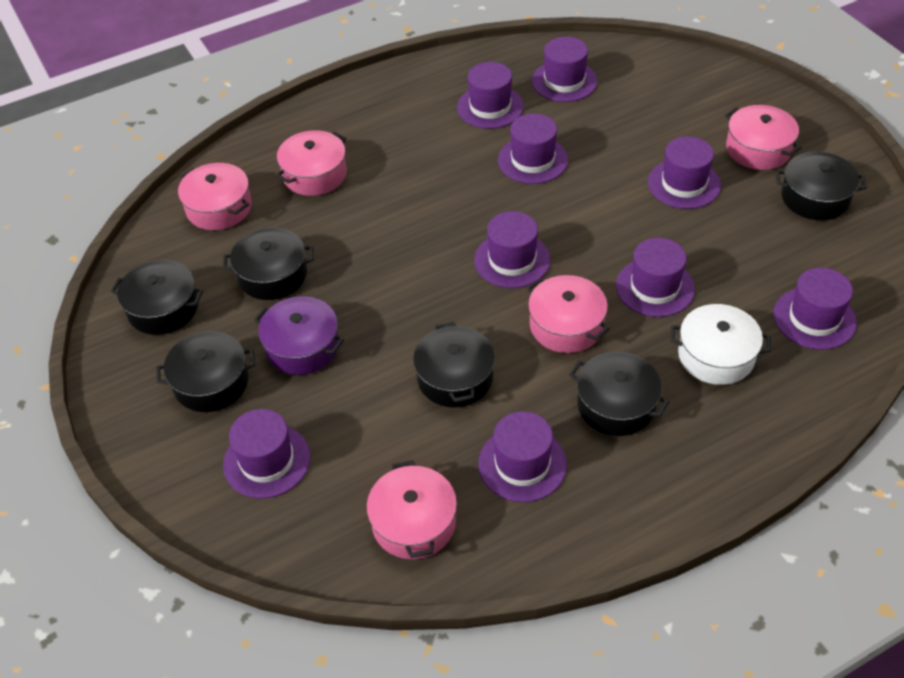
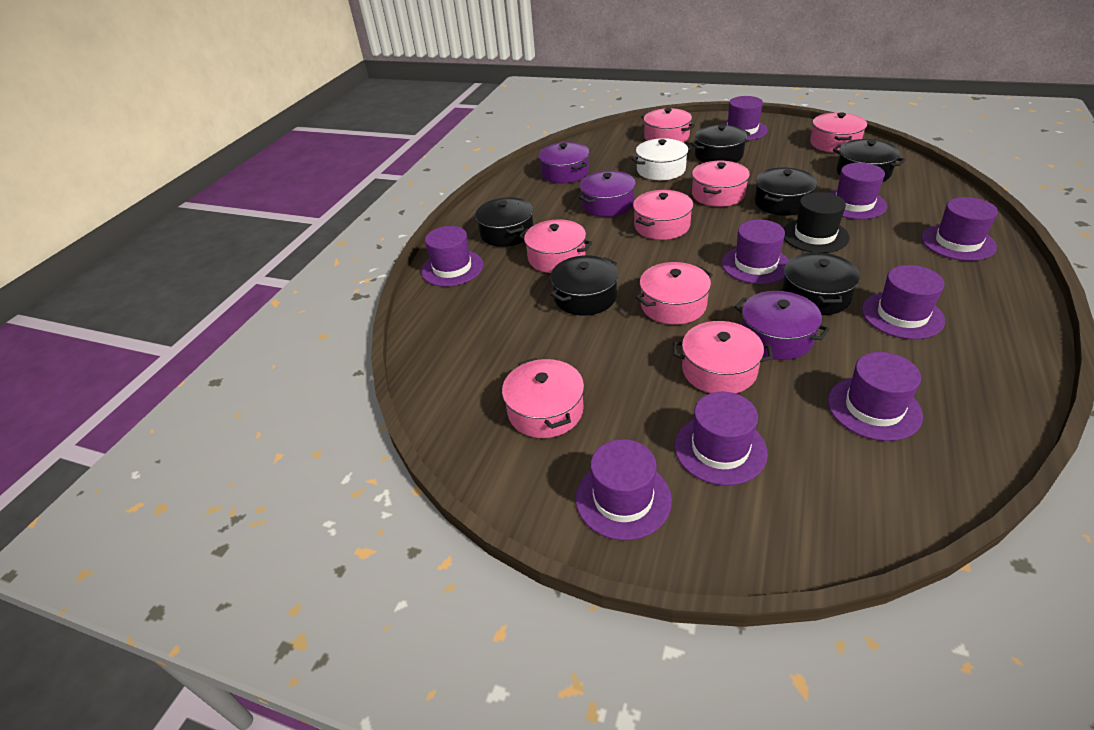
black hat: none = 0 -> [784,192,850,253] = 1
pink pot: [178,163,252,230] [276,130,347,196] [366,460,457,559] [527,275,610,353] [725,105,802,170] = 5 -> [502,358,584,438] [519,219,592,273] [633,190,693,240] [636,262,713,325] [641,108,695,142] [673,321,773,394] [692,161,750,207] [810,112,867,153] = 8
purple pot: [254,296,344,375] = 1 -> [538,142,589,183] [579,171,636,217] [735,291,830,360] = 3

